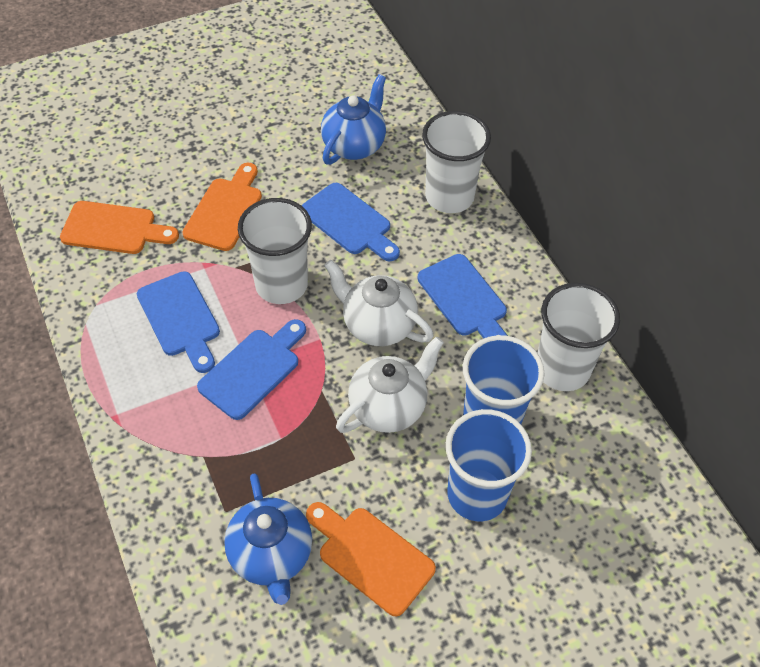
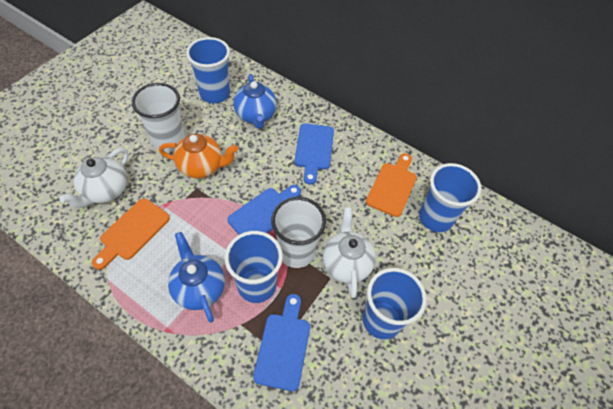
blue cup: [446,409,532,521] [463,335,545,424] = 2 -> [186,37,230,103] [224,231,283,303] [362,268,427,339] [419,163,481,232] = 4
blue cutting board: [137,271,220,373] [197,319,306,420] [301,183,400,261] [418,254,508,339] = 4 -> [228,185,301,234] [253,294,310,391] [295,123,334,185] = 3
orange cutting board: [60,201,179,254] [183,163,262,251] [306,502,436,616] = 3 -> [92,198,170,270] [366,153,417,217] = 2
orange teapot: none = 0 -> [159,134,238,178] = 1
white cup: [238,198,312,304] [422,111,491,213] [538,283,620,391] = 3 -> [132,83,185,152] [271,197,326,268] = 2

